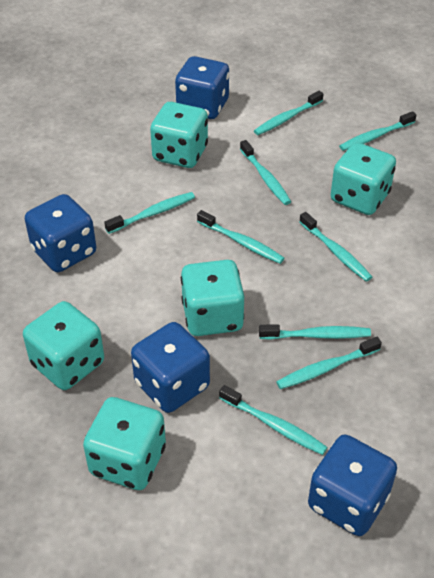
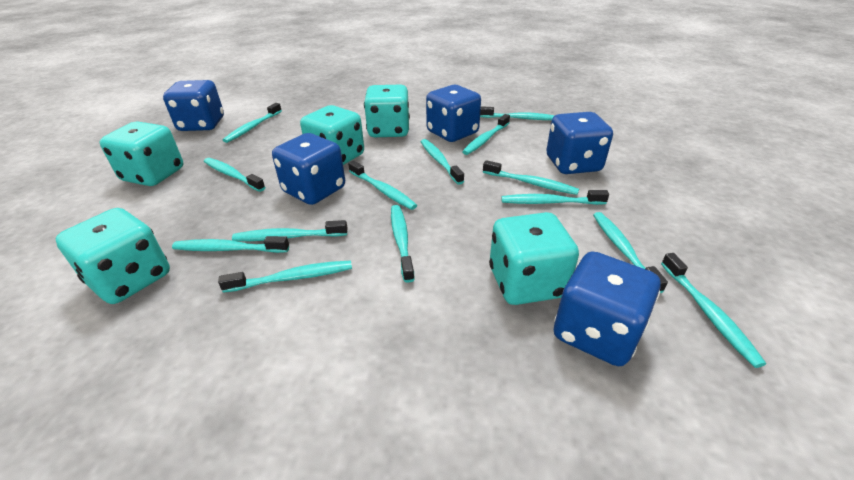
blue dice: [25,194,96,272] [131,322,210,413] [175,56,229,119] [308,435,397,536] = 4 -> [163,80,224,131] [272,133,345,205] [426,85,481,142] [546,112,613,174] [554,251,660,366] = 5
turquoise toothbrush: [104,192,195,234] [197,210,284,264] [219,385,327,455] [240,140,291,205] [254,91,323,135] [259,324,371,340] [276,337,382,389] [299,212,372,282] [339,111,416,151] = 9 -> [172,236,289,253] [204,158,265,192] [218,260,352,293] [223,103,282,143] [232,220,348,241] [348,160,417,210] [391,205,415,283] [421,139,464,185] [462,114,510,155] [480,106,555,120] [483,160,579,195] [501,190,609,205] [593,212,668,293] [661,253,766,368] = 14

